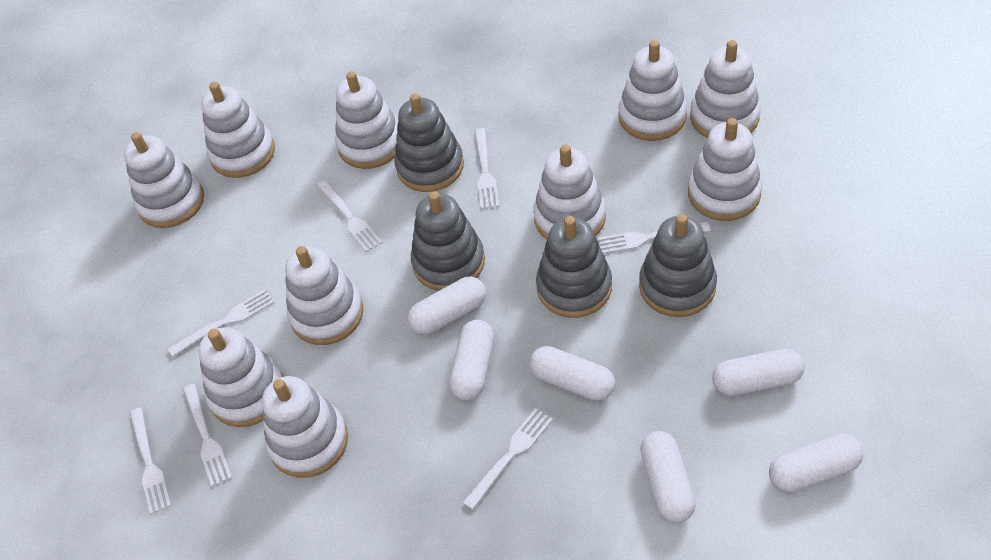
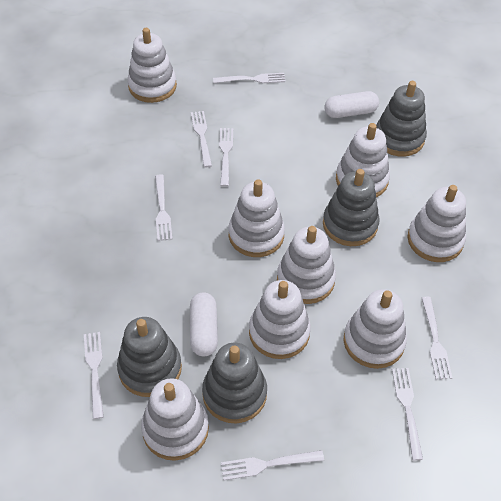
white capsule: [408,277,486,335] [449,320,494,401] [529,346,615,401] [640,431,696,523] [712,349,805,396] [769,434,863,493] = 6 -> [190,293,218,356] [324,91,379,118] = 2
white fork: [130,407,171,515] [168,289,274,357] [183,384,232,487] [317,180,382,252] [462,408,553,510] [474,128,499,209] [598,222,710,254] = 7 -> [84,332,104,419] [155,174,172,241] [191,111,212,168] [213,73,286,83] [219,128,233,187] [221,450,324,480] [392,368,423,460] [422,297,452,379] = 8
white stacking toy: [124,132,204,228] [198,327,284,427] [201,82,275,178] [262,376,348,478] [285,246,364,345] [335,71,398,169] [533,145,606,239] [619,40,687,141] [688,118,762,221] [690,40,761,138] = 10 -> [127,28,177,103] [141,378,209,461] [229,179,285,257] [249,280,311,359] [277,226,336,304] [336,123,390,197] [343,289,407,369] [407,185,466,262] = 8

